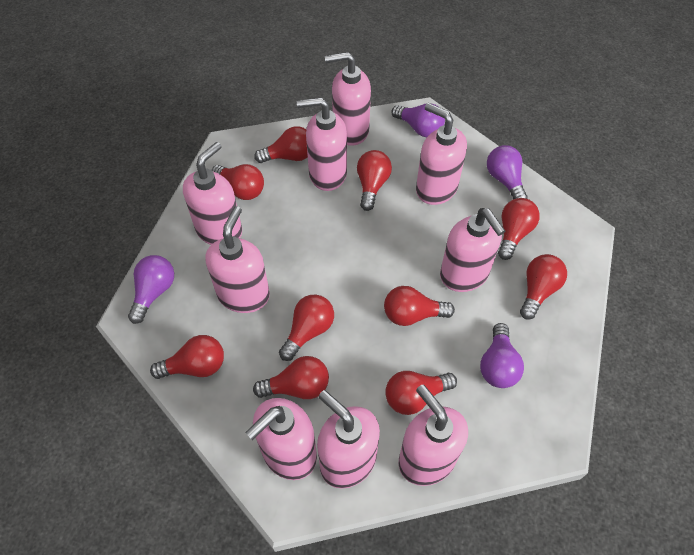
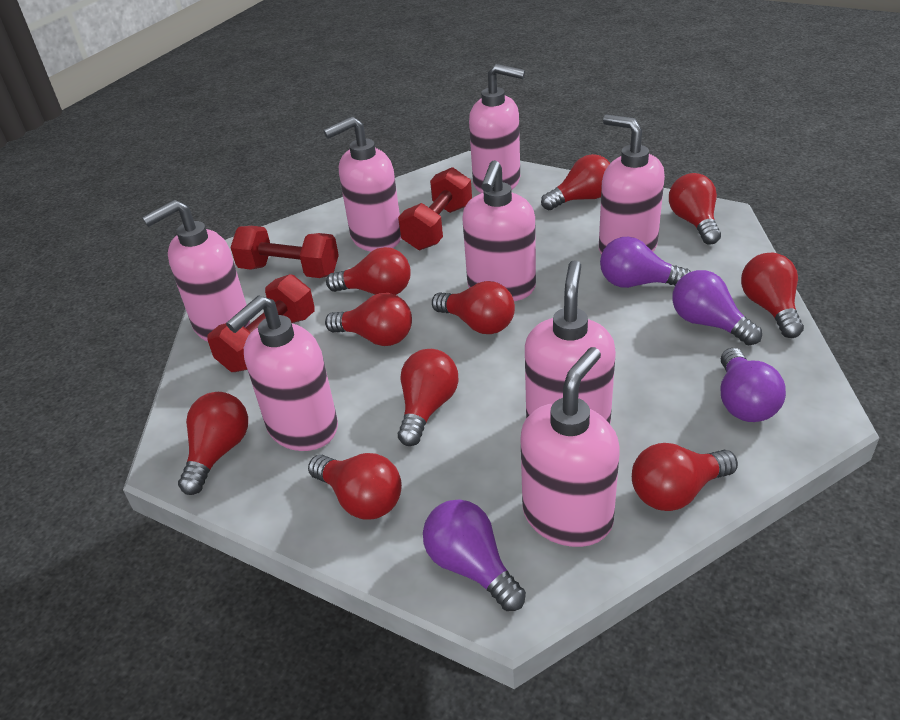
pink soap dispenser: [183,142,242,245] [205,206,270,313] [245,398,317,480] [297,97,347,191] [317,390,380,489] [325,52,371,146] [399,384,468,486] [416,103,467,205] [440,208,505,292] = 9 -> [142,200,250,342] [226,295,338,451] [323,116,401,252] [462,160,536,301] [469,64,525,193] [520,347,620,547] [525,260,616,424] [599,114,665,255] = 8
red dumbbell: none = 0 -> [207,274,315,372] [230,226,339,278] [398,167,472,250] = 3

